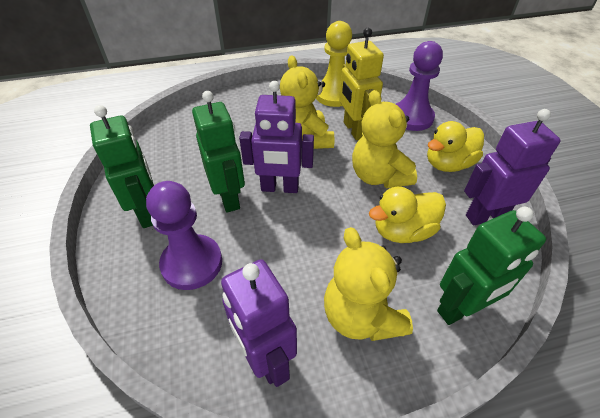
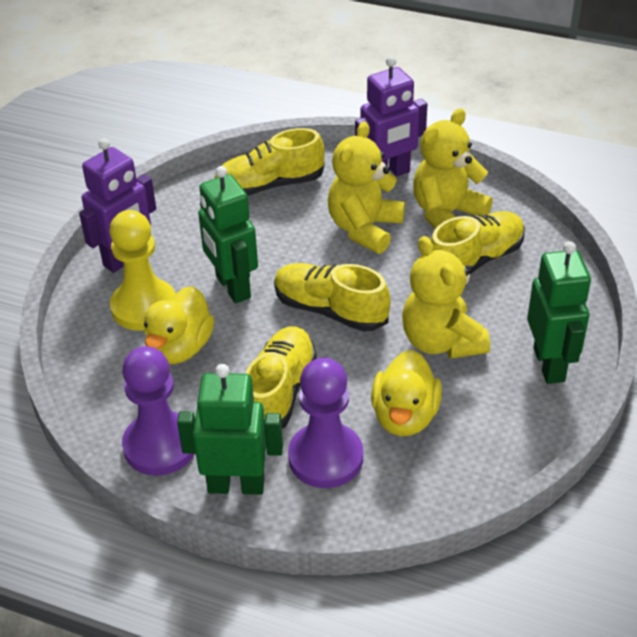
purple robot: [221,259,297,387] [239,81,314,193] [464,109,561,225] = 3 -> [79,138,156,273] [355,56,427,176] = 2
yellow robot: [339,28,384,140] = 1 -> none = 0
yellow shoe: none = 0 -> [214,128,325,196] [245,327,317,429] [274,263,391,332] [430,211,525,274] = 4

